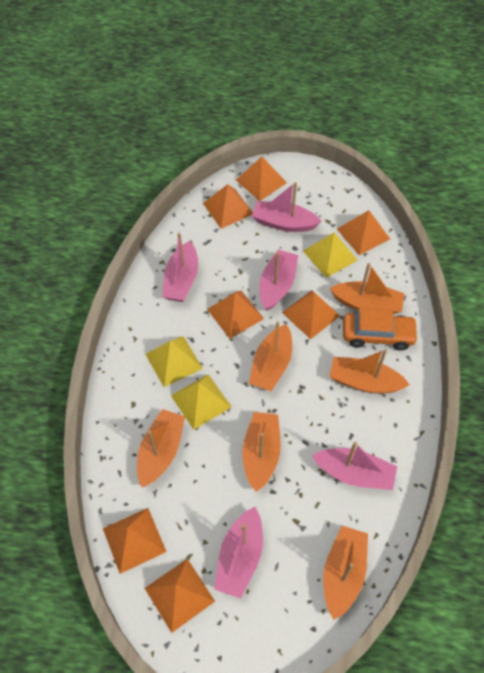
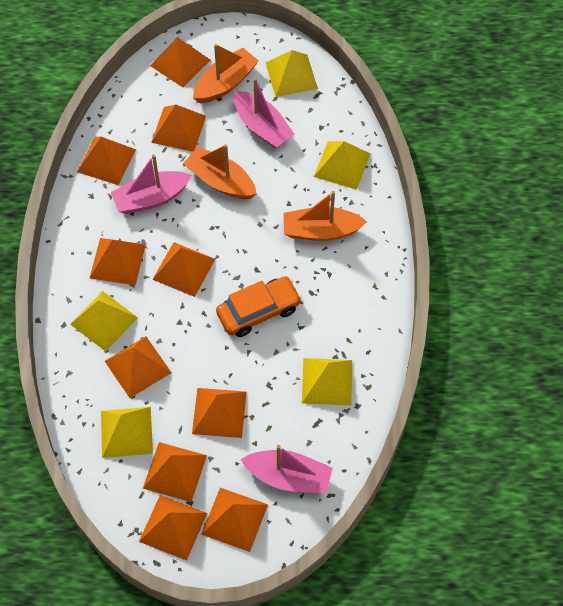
orange boat: [137,409,185,487] [242,412,281,492] [249,321,292,391] [323,526,368,620] [329,349,410,393] [330,263,405,314] = 6 -> [183,144,257,199] [193,44,258,103] [283,191,367,241] = 3
orange pyramid: [103,508,166,574] [145,559,215,633] [203,184,253,229] [207,291,264,339] [236,157,287,201] [282,290,340,339] [337,210,390,255] = 7 -> [77,137,136,185] [90,238,145,285] [105,336,172,398] [139,495,207,560] [143,442,207,502] [150,37,210,87] [151,105,206,152] [152,242,215,297] [192,388,247,438] [201,488,268,552] = 10
pink boat: [162,233,198,302] [214,507,263,598] [252,182,322,232] [259,249,298,311] [312,442,397,490] = 5 -> [111,154,192,214] [234,78,295,149] [240,445,333,493] = 3
yellow pyramid: [145,336,203,387] [171,374,231,430] [303,232,358,278] = 3 -> [70,291,138,352] [101,407,153,458] [266,50,318,97] [302,358,352,405] [314,141,370,190] = 5

